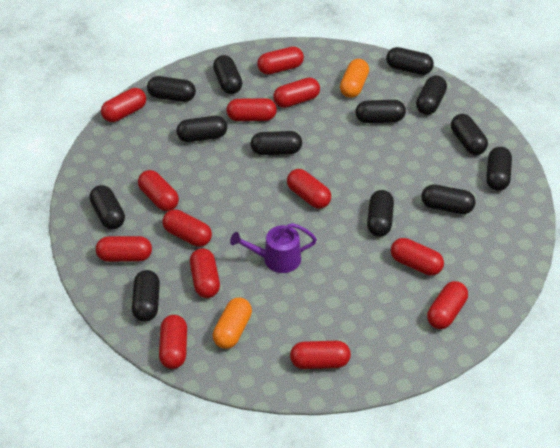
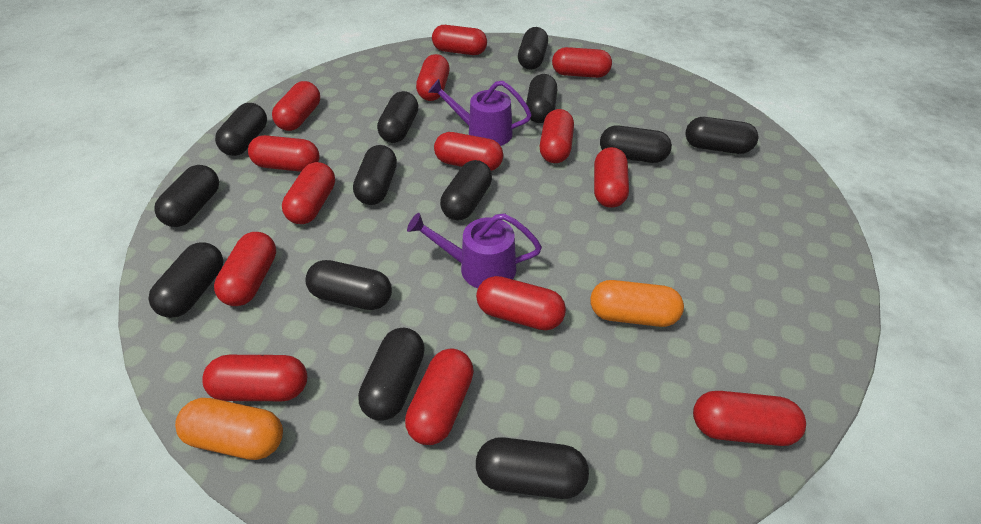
purple watering can: [230,223,317,273] = 1 -> [407,213,542,288] [428,79,532,146] = 2
red capsule: [96,236,152,262] [101,88,146,122] [138,170,179,211] [159,315,187,369] [162,209,212,247] [190,248,220,298] [226,98,277,121] [257,46,304,75] [273,77,320,108] [287,169,331,209] [290,341,351,369] [391,238,444,276] [427,281,468,329] = 13 -> [202,355,307,401] [214,232,276,306] [248,135,320,172] [272,81,320,131] [282,162,335,224] [405,349,474,445] [416,54,449,101] [432,25,487,55] [434,132,503,171] [476,276,566,330] [540,109,574,163] [552,47,612,78] [594,147,629,208] [693,391,806,446] = 14

